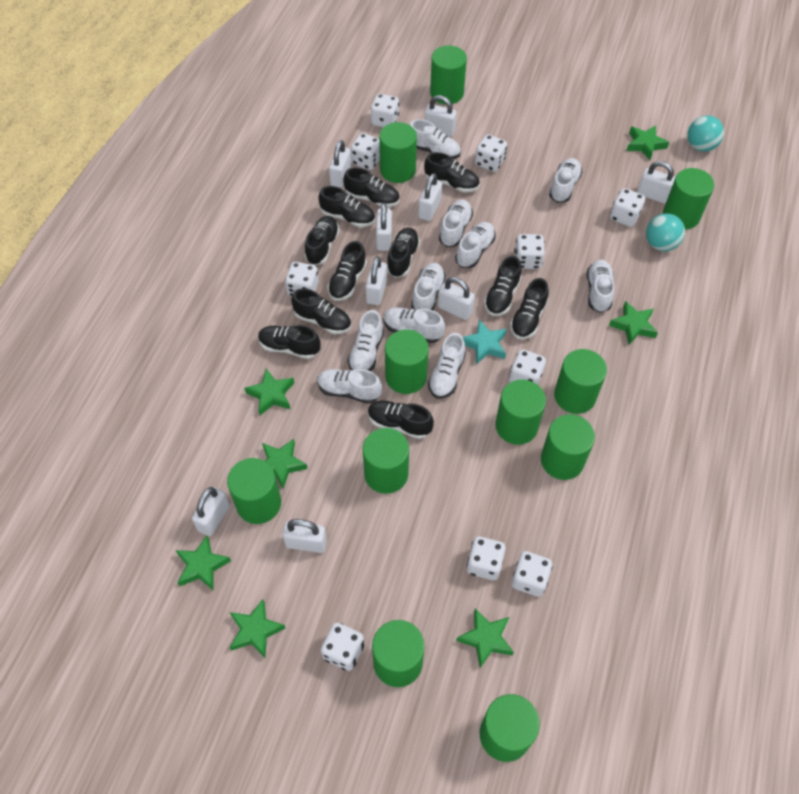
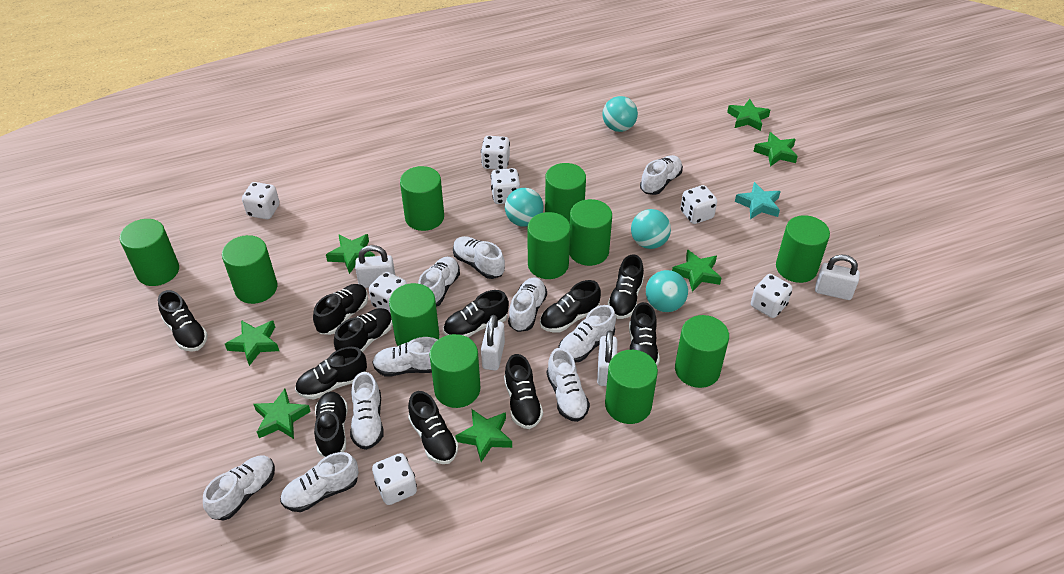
turquoise ball: [646,213,685,251] [687,115,724,152] = 2 -> [505,188,544,227] [602,96,638,132] [631,209,671,249] [646,270,688,312] = 4
white dice: [285,262,319,296] [321,623,364,671] [351,133,380,170] [371,94,399,127] [466,536,506,580] [475,134,507,172] [509,349,546,385] [511,551,553,597] [514,234,545,269] [610,188,645,227] = 10 -> [242,182,280,219] [369,271,407,313] [372,453,417,505] [481,136,510,170] [491,168,520,204] [680,185,717,224] [751,274,792,318] = 7
white padlock: [192,487,230,536] [283,519,327,553] [329,140,351,188] [366,256,387,305] [376,203,392,251] [418,173,442,221] [424,95,457,137] [438,277,475,320] [637,161,675,204] = 9 -> [355,245,395,288] [481,315,505,370] [597,330,617,386] [815,255,860,300] = 4

